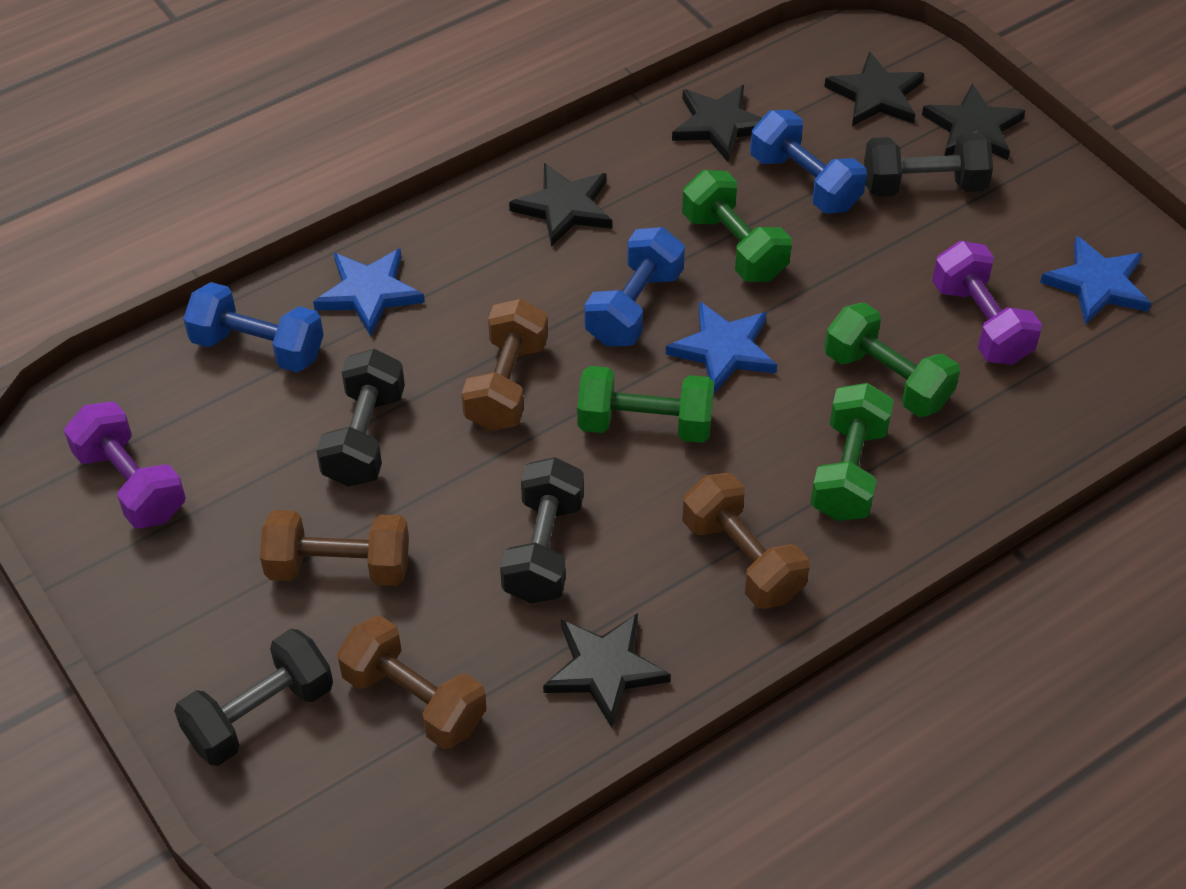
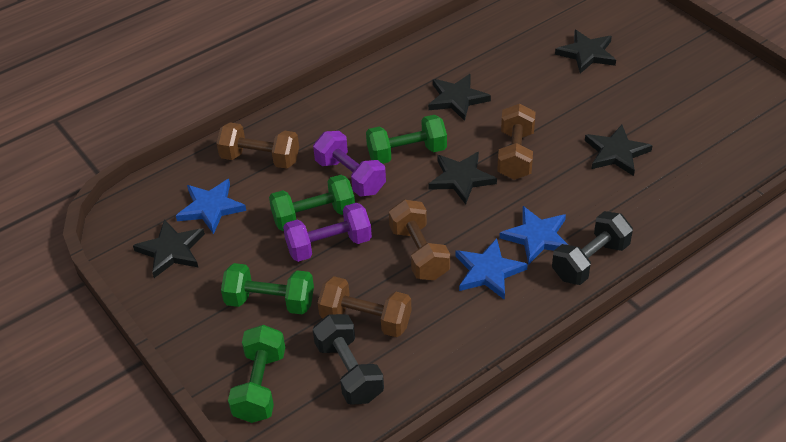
black dumbbell: [174,629,333,766] [316,349,405,487] [500,457,584,603] [864,133,993,197] = 4 -> [313,314,384,405] [552,211,633,285] = 2
blue dumbbell: [183,282,324,372] [584,227,685,346] [750,110,867,214] = 3 -> none = 0

